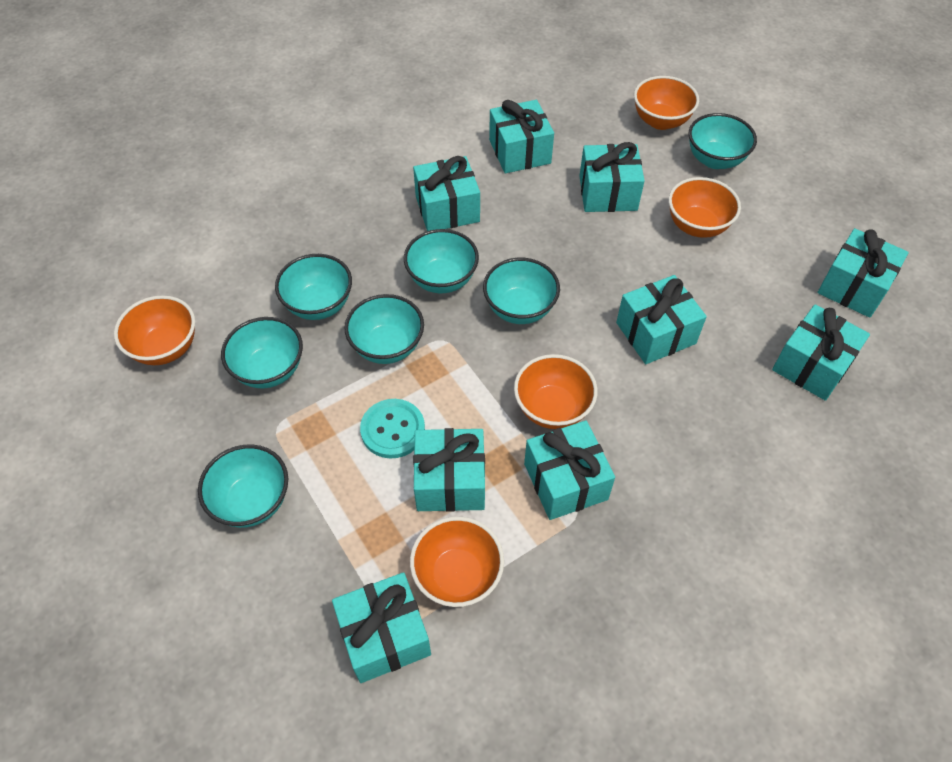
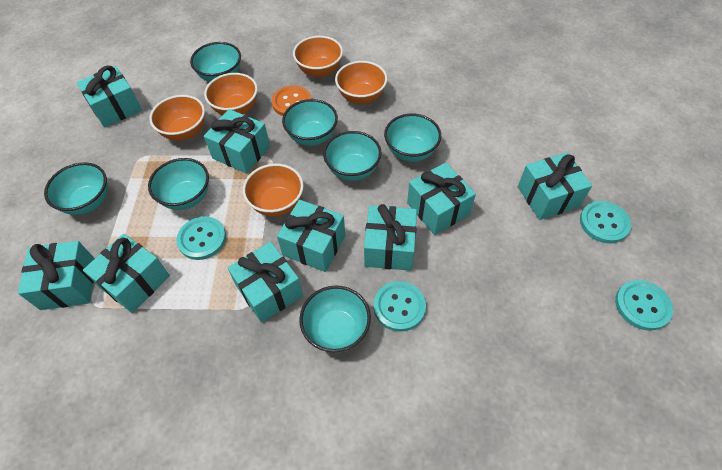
orange button: none = 0 -> [272,85,312,116] = 1
turquoise button: [360,399,425,458] = 1 -> [176,216,226,260] [374,281,426,332] [580,201,631,243] [615,280,673,331] = 4

